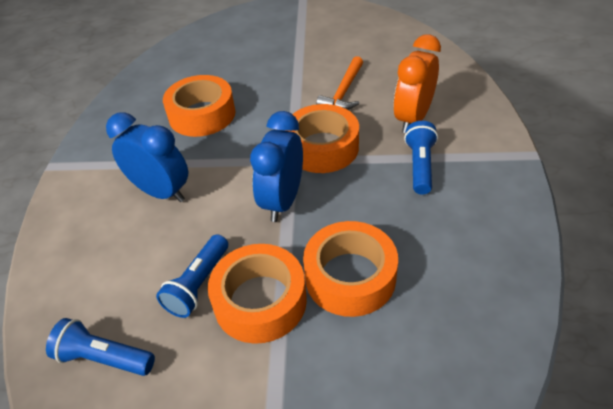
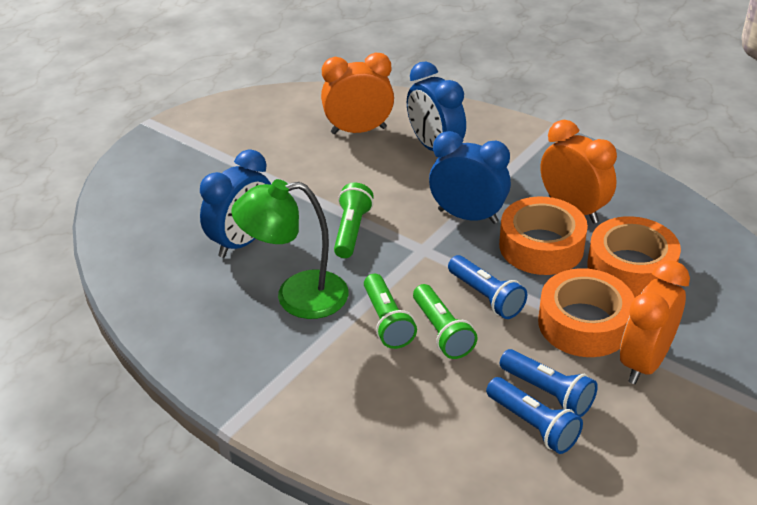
blue clock: [106,112,188,202] [250,111,303,222] = 2 -> [200,149,271,258] [407,61,466,152] [429,131,511,224] = 3
green flashlight: none = 0 -> [334,183,374,258] [364,274,417,349] [413,284,478,359] = 3
green lamp: none = 0 -> [231,179,348,319] = 1
orange clock: [394,34,441,133] = 1 -> [321,53,394,134] [541,120,617,223] [620,260,690,384] = 3
orange hammer: [316,56,363,110] = 1 -> none = 0
orange tape: [163,75,235,137] [208,244,307,344] [284,104,359,173] [303,221,398,317] = 4 -> [499,197,588,275] [538,268,635,357] [587,216,681,297] = 3

